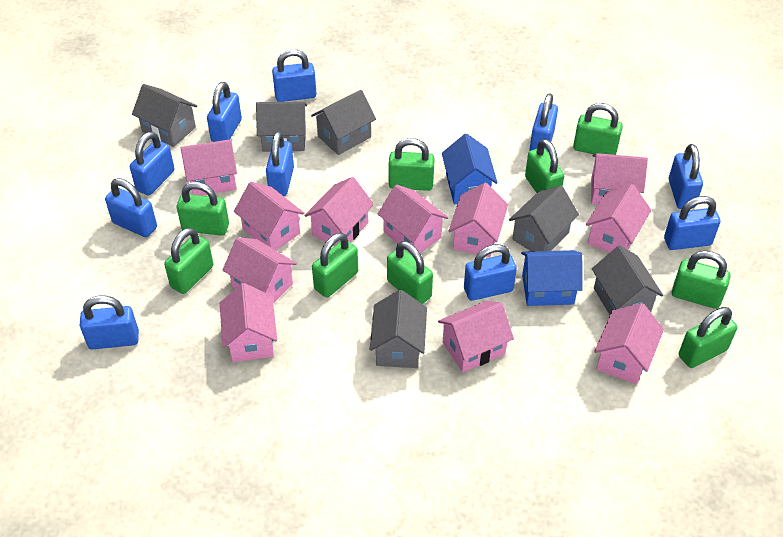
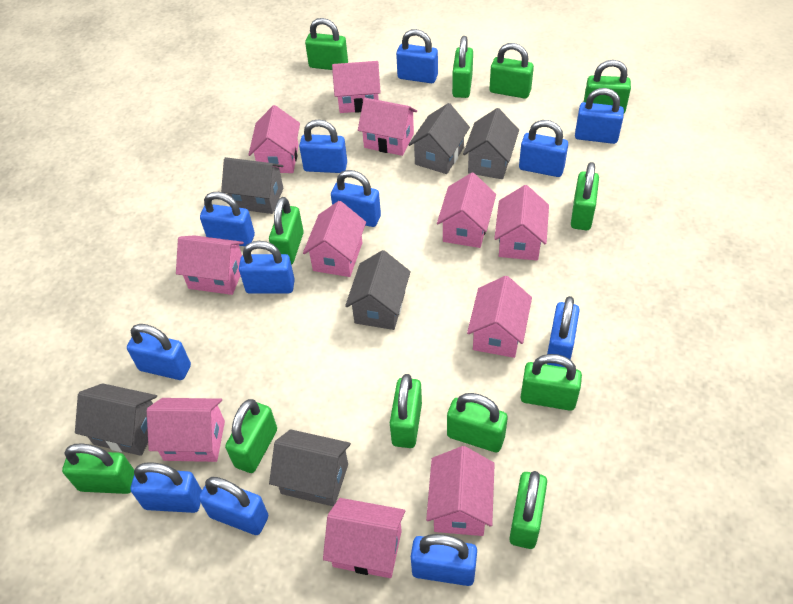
blue house: [442,133,498,204] [521,250,583,306] = 2 -> none = 0
blue padlock: [80,295,139,349] [105,178,157,237] [130,132,175,196] [207,82,242,142] [266,131,294,196] [272,49,317,102] [464,244,517,301] [530,93,558,151] [664,196,720,250] [669,144,703,209] = 10 -> [127,324,191,380] [131,462,202,513] [199,477,268,535] [200,192,255,246] [239,241,295,294] [299,120,347,173] [331,170,381,227] [396,29,438,83] [411,534,477,586] [519,120,568,177] [547,296,580,367] [575,88,624,144] = 12
green padlock: [164,228,214,294] [177,182,229,236] [312,233,358,298] [387,241,433,304] [389,138,435,191] [525,139,564,193] [573,103,623,155] [672,251,731,309] [679,307,737,368] = 9 -> [62,443,134,494] [225,399,277,473] [269,197,304,265] [305,18,348,70] [390,374,422,448] [447,393,508,452] [452,36,473,98] [490,43,534,99] [509,471,547,549] [521,354,582,411] [571,162,599,230] [584,60,631,113] = 12

